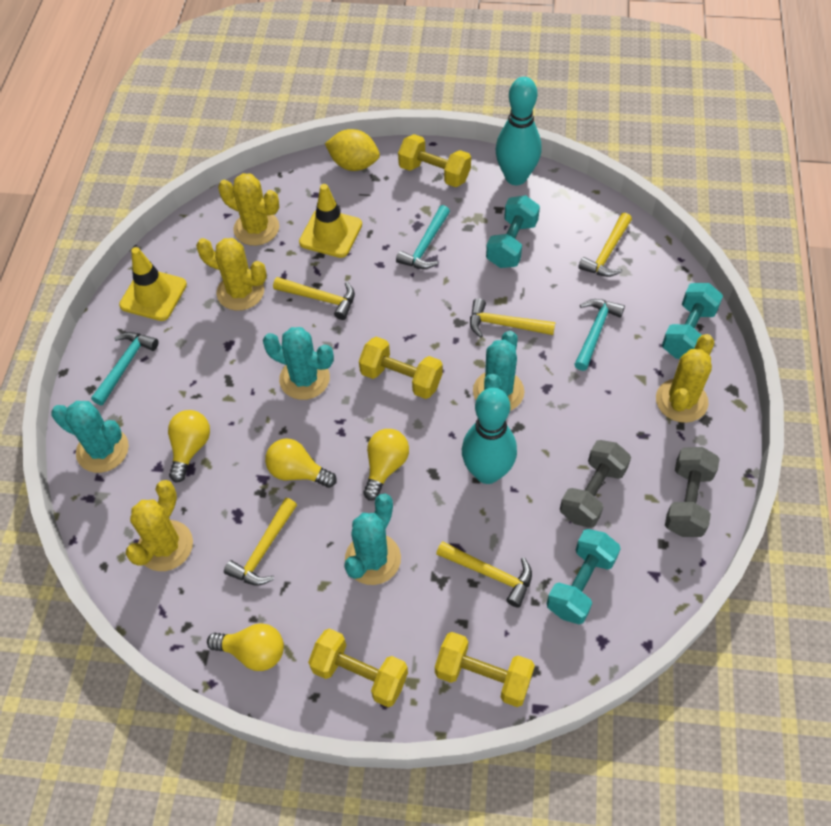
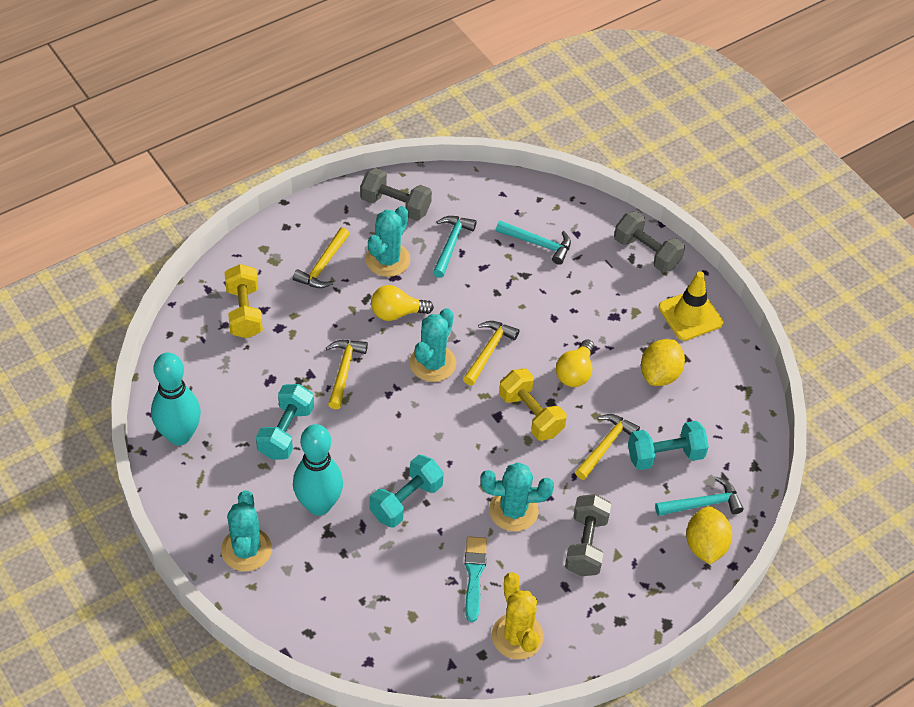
grey dumbbell: [560,440,631,528] [665,447,720,537] = 2 -> [360,168,432,221] [565,494,611,576] [614,211,685,273] = 3
turquoise brush: none = 0 -> [465,536,487,622] = 1
yellow cactus: [125,480,193,571] [196,238,267,311] [218,173,279,246] [656,334,714,423] = 4 -> [492,572,544,660] = 1
yellow dumbbell: [308,628,408,707] [359,337,443,399] [398,134,471,187] [435,632,535,707] = 4 -> [224,264,263,338] [499,369,566,441] = 2
yellow hammer: [224,498,297,586] [273,277,355,320] [436,541,532,608] [470,298,555,338] [578,213,632,277] = 5 -> [293,227,350,288] [326,340,368,409] [463,321,519,385] [575,414,640,480] = 4
yellow lemon: [325,129,380,171] = 1 -> [641,339,685,386] [686,506,732,564] = 2
yellow light bulb: [168,410,210,483] [207,623,284,671] [265,438,337,488] [363,429,409,501] = 4 -> [371,285,434,321] [556,339,594,387] = 2
yellow traffic cone: [119,247,187,321] [299,184,362,258] = 2 -> [658,271,723,341] = 1

